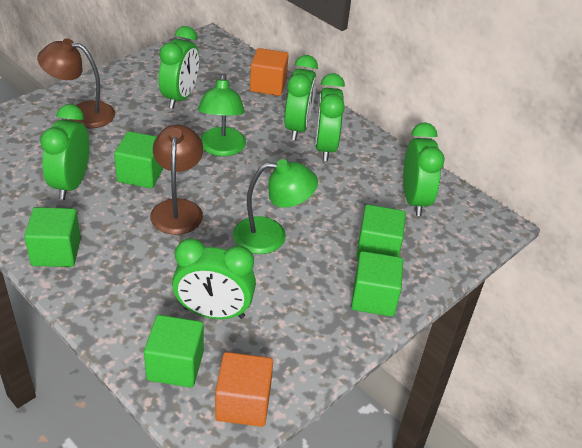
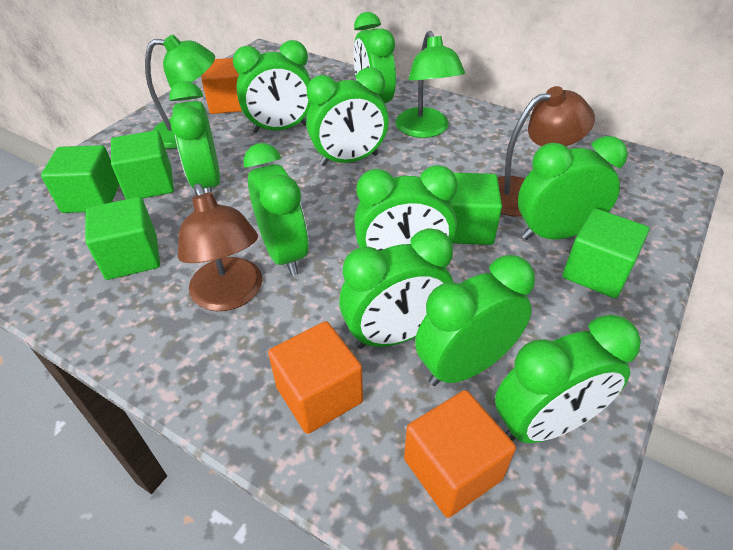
green clock: [40,104,89,200] [159,26,199,109] [172,238,256,319] [284,55,318,140] [315,73,345,161] [403,122,445,216] = 6 -> [169,81,220,193] [233,40,311,133] [243,143,308,276] [306,67,389,166] [339,228,454,349] [353,12,396,103] [354,165,458,251] [415,255,535,386] [495,315,641,443] [518,136,628,240] = 10
orange cube: [215,352,273,427] [250,48,289,96] = 2 -> [201,58,242,114] [268,321,363,434] [404,390,516,518] = 3

